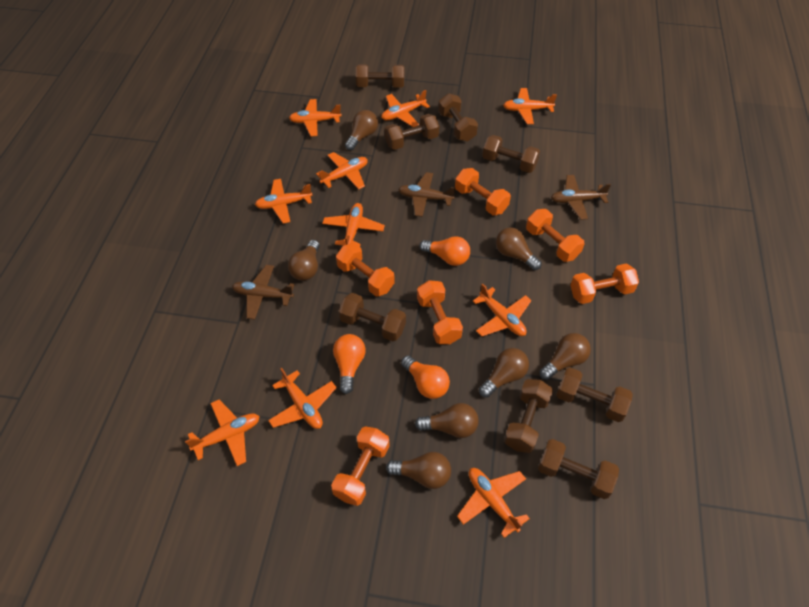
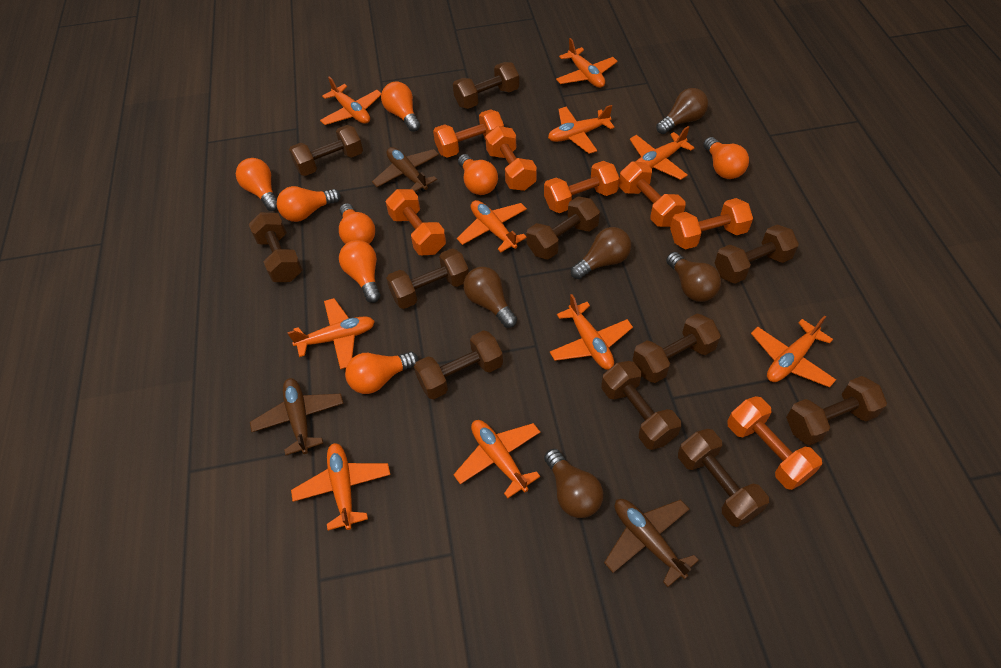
brown dumbbell: [339,293,406,341] [356,64,404,88] [384,114,439,150] [438,93,478,142] [482,135,540,173] [504,379,553,453] [538,439,619,499] [556,367,633,422] = 8 -> [249,212,303,282] [289,125,363,176] [386,248,469,309] [414,330,503,399] [453,62,519,109] [526,196,600,260] [601,361,681,450] [633,314,721,383] [678,429,769,527] [715,225,799,284] [786,376,887,445] = 11
brown light bulb: [288,240,320,281] [345,110,378,150] [386,452,451,489] [415,403,479,438] [479,348,529,398] [496,227,542,270] [540,333,591,380] = 7 -> [464,267,517,328] [544,449,603,518] [571,227,631,279] [656,88,708,134] [666,252,721,302] = 5
orange dumbbell: [331,426,390,506] [336,243,395,296] [417,280,463,344] [455,168,511,215] [526,209,585,262] [570,264,639,304] = 6 -> [386,189,446,255] [433,109,504,158] [485,126,537,191] [544,161,620,213] [619,161,685,227] [670,198,753,249] [727,396,822,490] = 7
orange light bulb: [333,334,365,394] [401,356,450,399] [420,236,470,266] = 3 -> [236,158,277,211] [277,186,341,222] [339,203,375,244] [339,240,380,303] [345,351,418,394] [381,81,420,132] [458,154,498,195] [703,137,749,179] = 8

